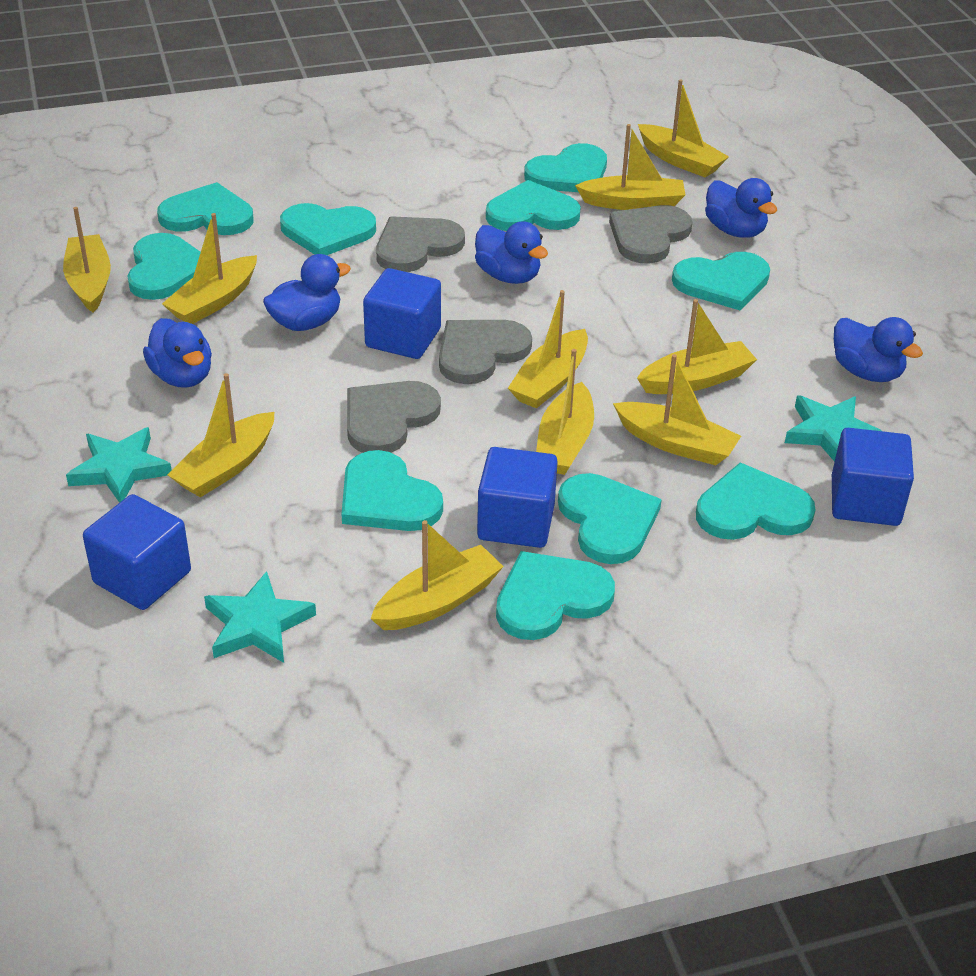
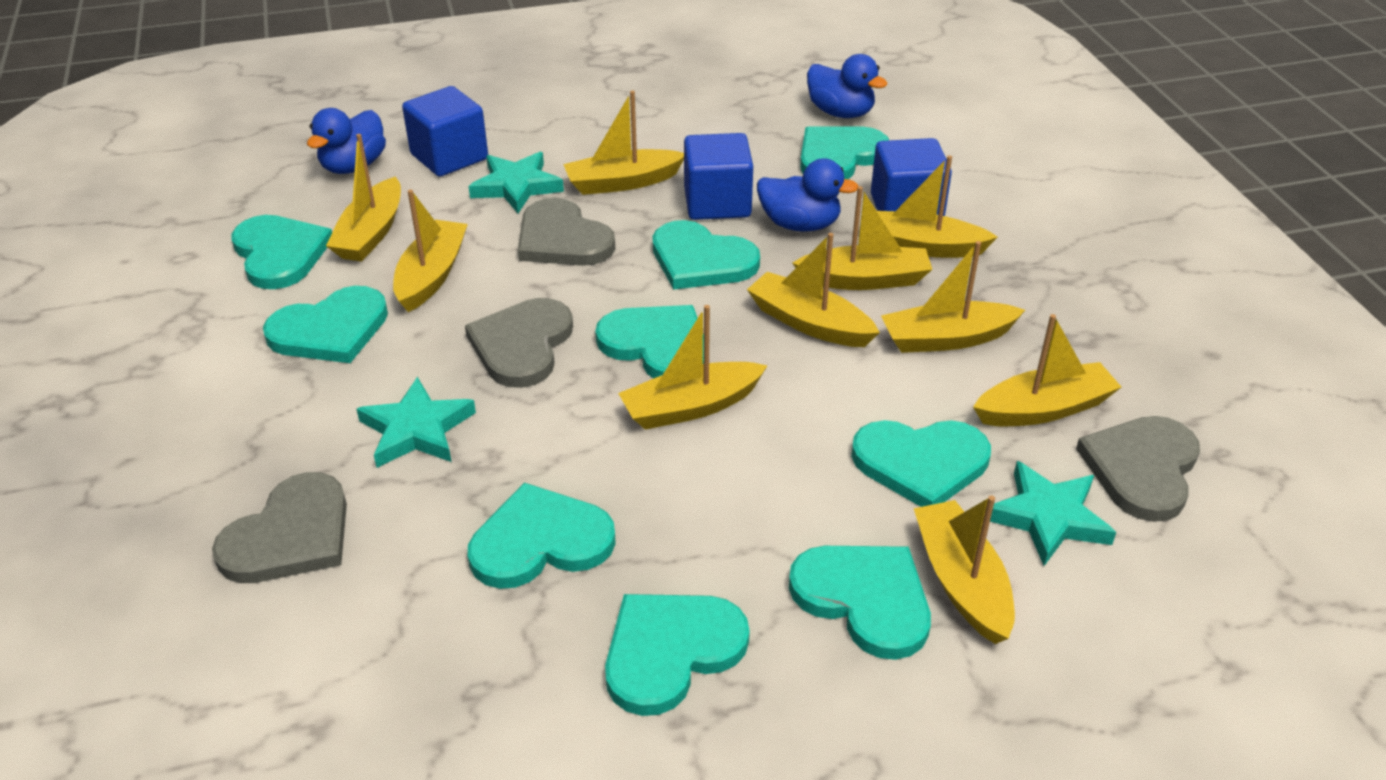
blue cube: [83,494,191,610] [363,268,441,359] [477,447,558,548] [832,428,914,526] = 4 -> [402,86,488,177] [684,133,753,220] [871,138,952,216] = 3
blue duck: [143,318,212,388] [263,254,351,331] [475,222,548,284] [705,178,777,238] [834,317,923,382] = 5 -> [307,108,386,174] [757,158,858,232] [807,54,888,118] = 3
turquoise heart: [127,233,201,300] [157,182,254,235] [280,203,376,255] [341,450,443,531] [486,180,581,231] [496,551,615,640] [524,143,607,192] [558,473,662,564] [672,252,770,310] [696,463,815,540] = 10 -> [232,215,332,289] [263,286,388,363] [468,483,616,589] [595,305,704,379] [605,594,750,716] [653,220,760,290] [789,546,931,660] [800,126,889,179] [851,420,991,507] = 9

